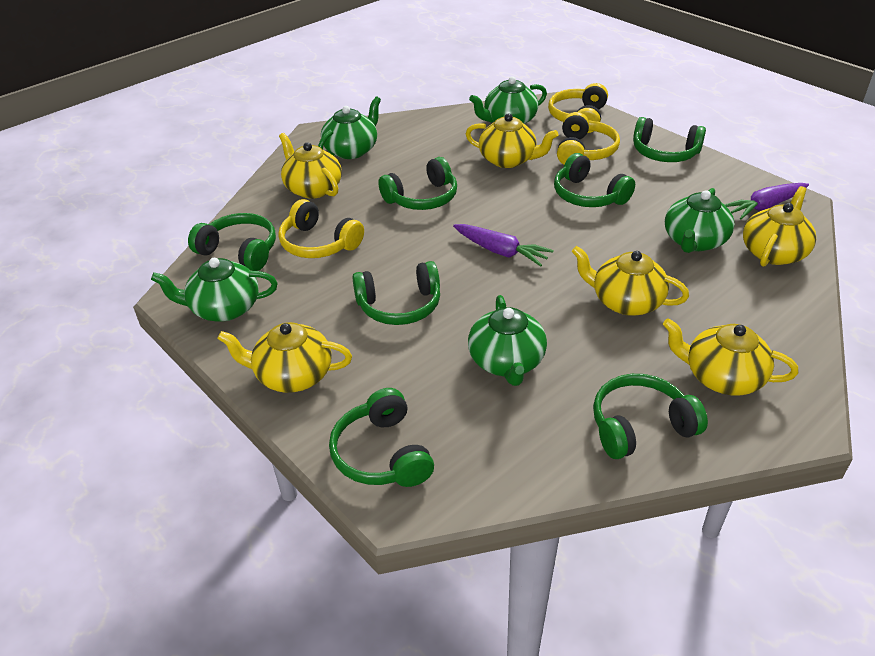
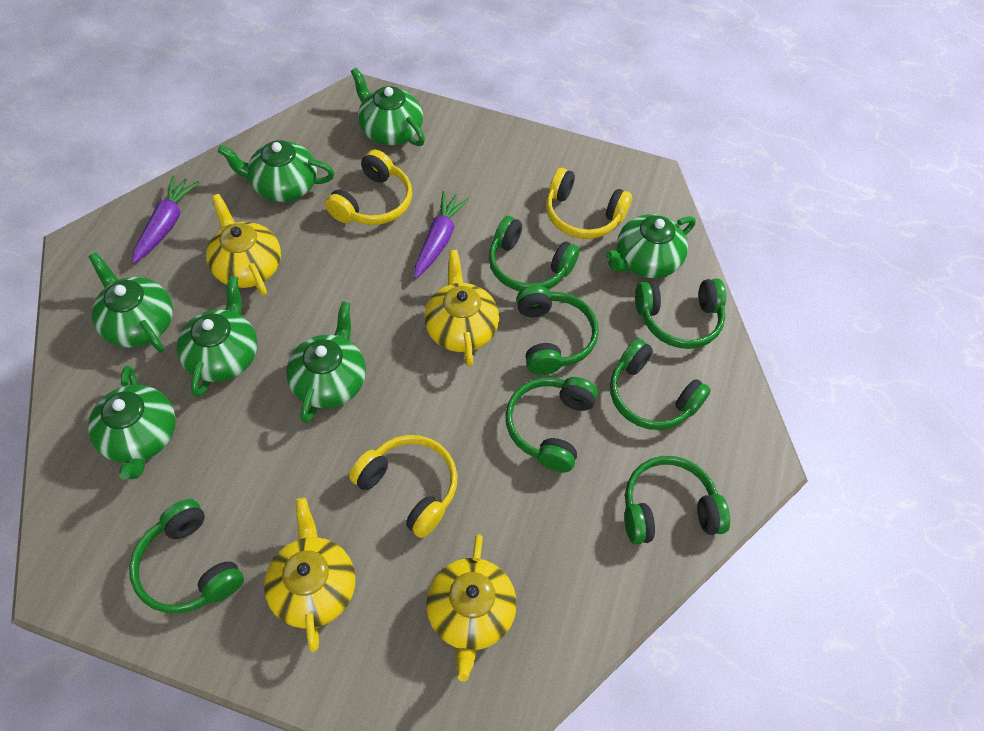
green teapot: [151,258,278,321] [318,96,381,159] [468,295,547,386] [469,76,547,124] [665,188,734,253] = 5 -> [88,252,173,352] [88,366,176,480] [177,276,257,397] [218,140,334,202] [286,301,366,423] [351,68,425,146] [605,214,696,278] = 7
yellow teapot: [217,322,352,393] [279,133,342,199] [466,113,558,168] [572,246,689,316] [662,318,798,396] [743,186,816,267] = 6 -> [206,194,281,296] [264,498,355,652] [424,250,499,367] [426,534,517,682] = 4

